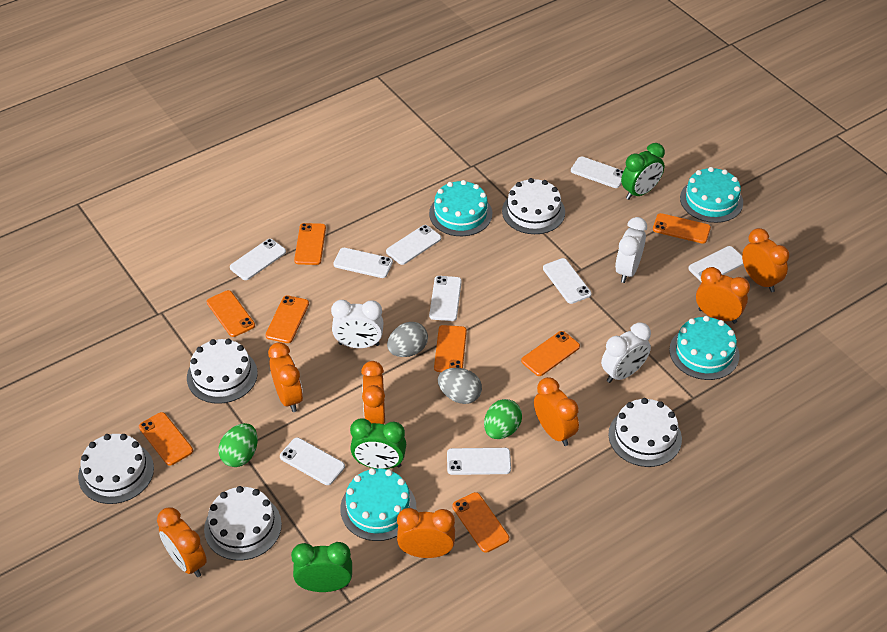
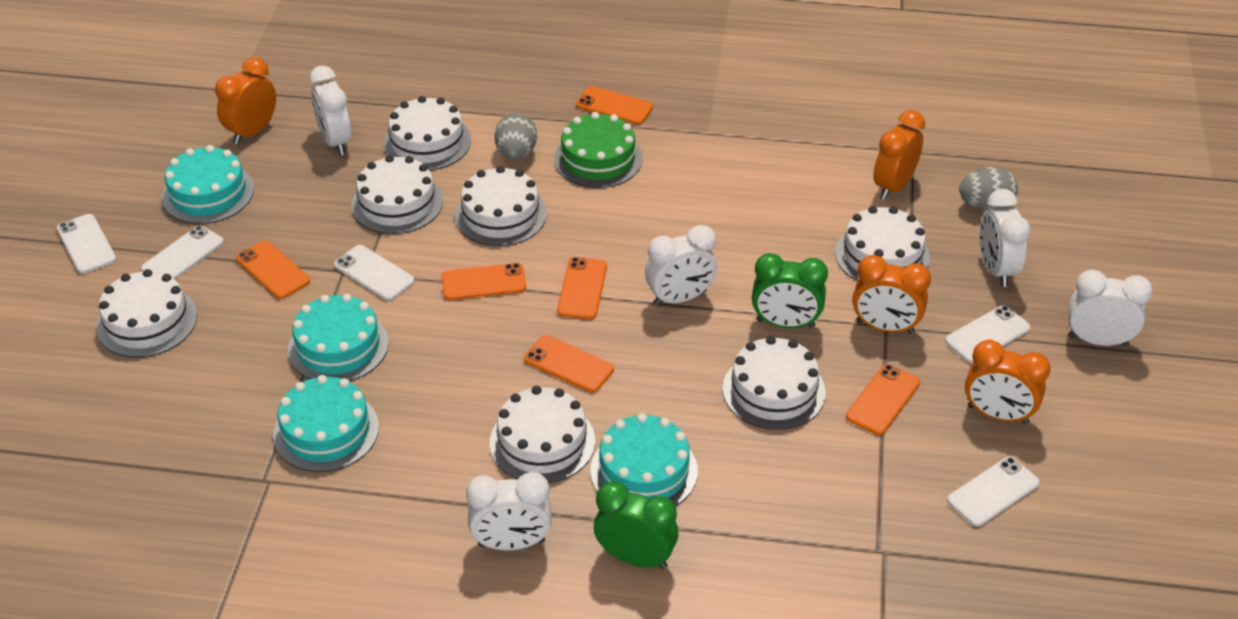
green cake: none = 0 -> [554,112,643,188] = 1
green clock: [291,542,352,592] [350,418,406,469] [621,143,665,200] = 3 -> [594,481,678,569] [752,253,828,328] = 2
green egg: [218,423,258,467] [484,399,522,439] = 2 -> none = 0
orange clock: [157,507,207,577] [268,342,303,412] [361,361,385,424] [397,508,455,558] [534,377,579,446] [696,267,750,324] [742,228,789,292] = 7 -> [215,57,276,144] [852,255,931,334] [873,110,925,200] [965,340,1051,424] = 4
orange phone: [139,412,193,466] [207,290,255,337] [265,296,309,343] [294,223,326,265] [434,325,467,372] [452,492,509,553] [521,331,580,376] [653,213,711,244] = 8 -> [236,240,310,299] [441,263,526,300] [524,335,614,393] [557,257,607,319] [576,86,653,125] [846,364,920,435] = 6
white cake: [78,434,154,504] [187,339,258,404] [204,486,282,560] [502,178,565,234] [608,398,682,467] = 5 -> [96,269,197,358] [352,155,443,234] [383,96,471,170] [455,166,547,246] [490,386,595,483] [723,336,826,430] [835,206,930,281] = 7
white clock: [331,300,384,348] [601,322,651,383] [615,217,647,283] = 3 -> [309,66,352,155] [466,472,552,550] [645,225,717,306] [980,189,1030,287] [1068,270,1153,346] = 5
white phone: [230,239,286,280] [280,438,345,485] [333,248,393,278] [386,225,441,265] [429,276,462,321] [447,448,511,475] [543,258,592,304] [571,156,623,188] [688,246,744,282] = 9 -> [57,214,116,273] [141,226,224,279] [334,245,415,301] [945,305,1030,363] [947,457,1040,527] = 5

